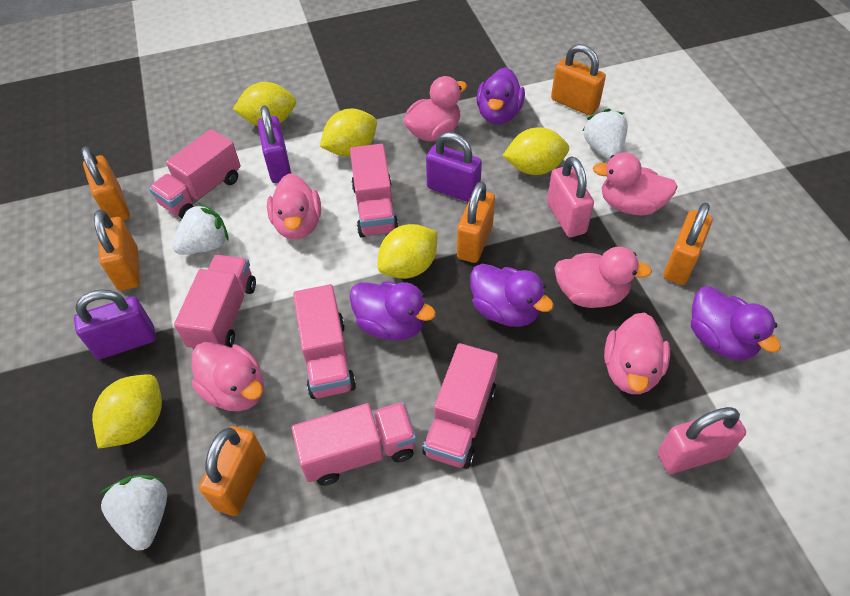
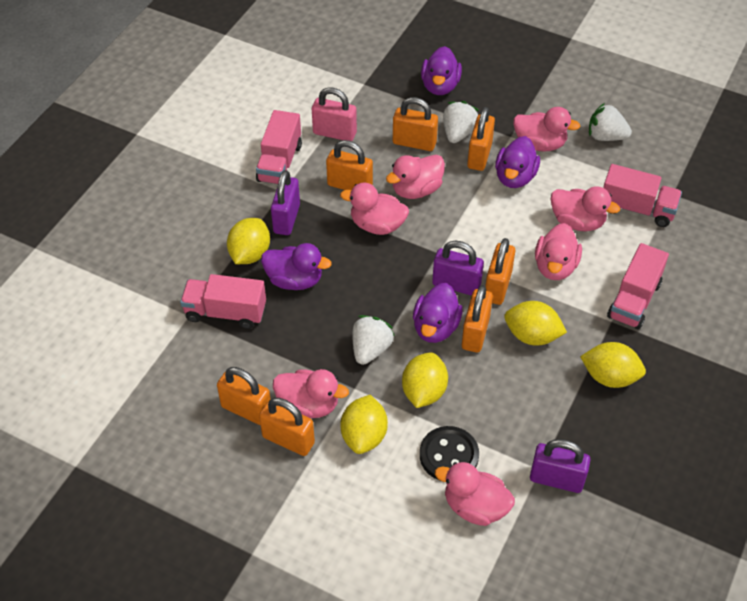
black button: none = 0 -> [420,426,479,481] = 1
orange padlock: [81,146,130,221] [94,209,140,291] [199,426,266,516] [457,181,495,263] [551,44,606,115] [663,202,712,285] = 6 -> [217,367,271,425] [259,398,315,456] [326,140,373,190] [393,97,438,151] [462,285,493,353] [467,107,495,171] [485,238,515,305] = 7
pink duck: [192,342,264,411] [267,173,321,239] [404,76,467,142] [554,247,652,308] [593,153,677,215] [604,313,670,394] = 6 -> [273,369,349,418] [340,182,409,235] [386,155,445,199] [435,462,515,526] [513,107,580,152] [535,223,582,280] [551,186,620,231] = 7
pink padlock: [547,156,594,237] [658,407,746,474] = 2 -> [312,87,357,141] = 1
pink truck: [149,129,241,219] [174,255,256,350] [292,402,416,486] [293,284,356,399] [350,144,399,238] [423,343,498,469] = 6 -> [180,274,266,329] [256,110,302,184] [603,164,682,227] [607,243,669,329] = 4

